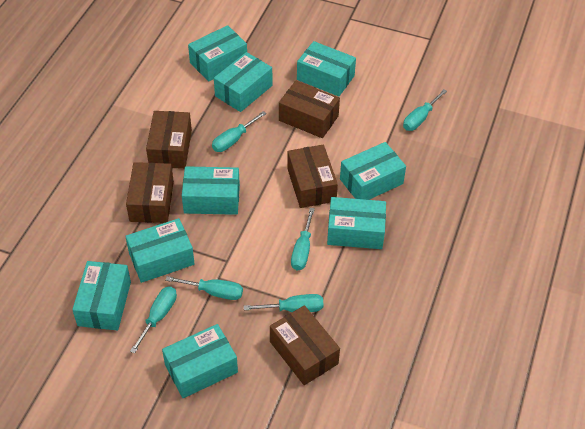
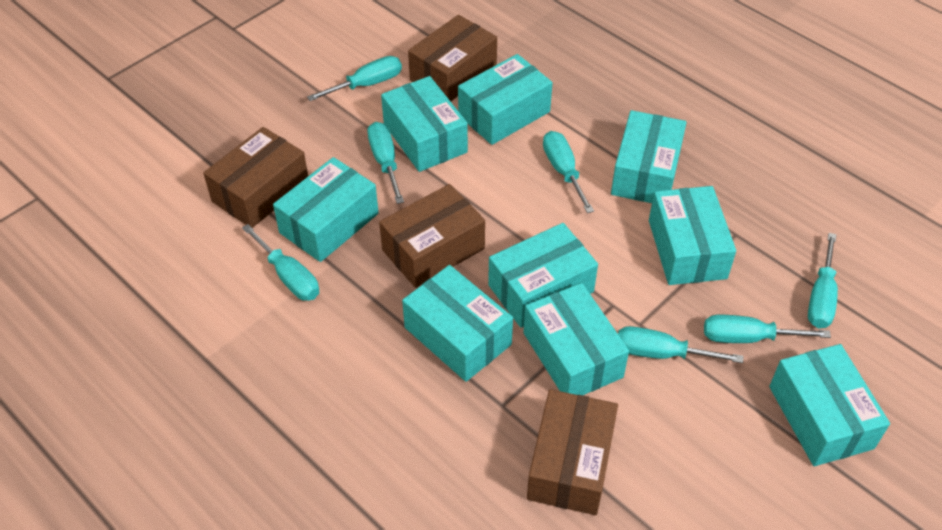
brown box: [126,162,174,223] [146,111,192,169] [270,305,340,385] [279,81,340,138] [287,145,338,208] = 5 -> [203,127,308,228] [379,184,485,288] [408,15,497,101] [527,389,618,515] = 4
turquoise screwdriver: [130,286,177,354] [165,276,243,300] [212,111,266,152] [244,294,324,312] [291,208,315,270] [403,89,447,131] = 6 -> [242,224,319,301] [307,56,402,101] [367,122,404,204] [543,131,594,213] [618,326,744,363] [704,315,831,343] [808,233,838,328] = 7

